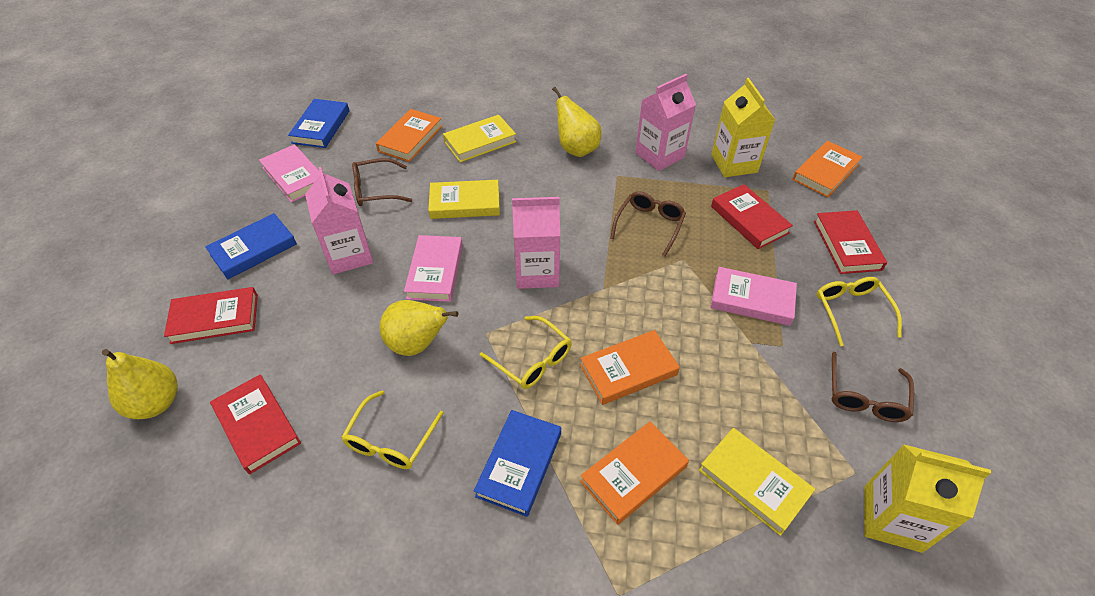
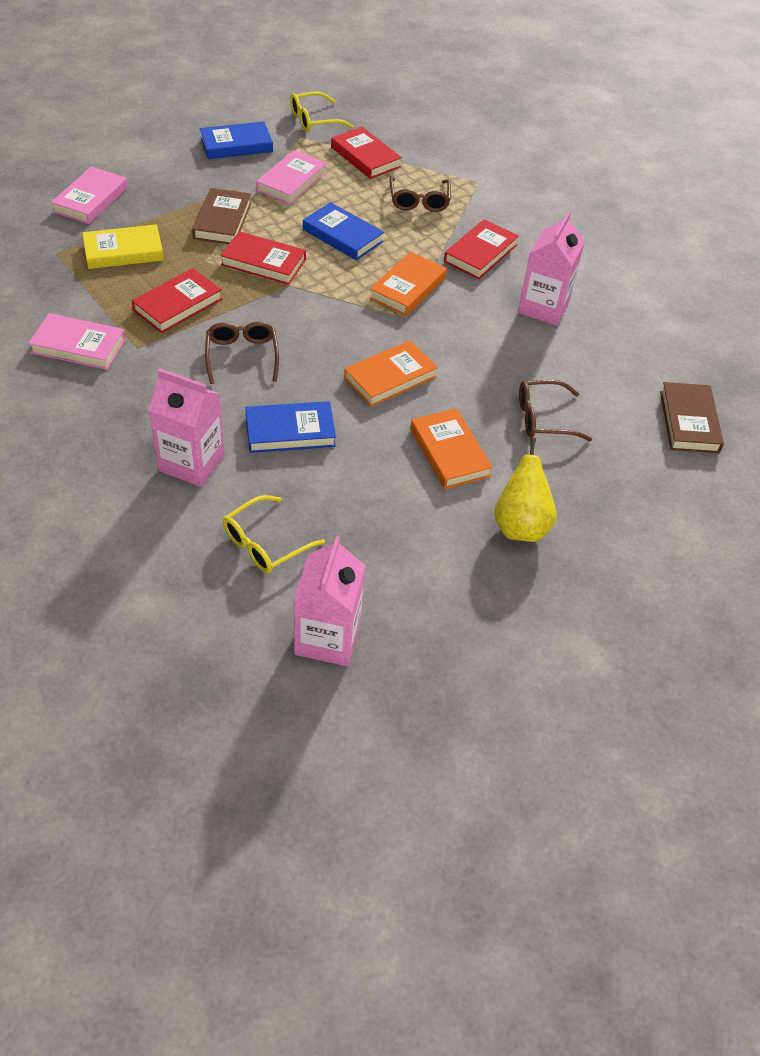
brown book: none = 0 -> [192,188,251,244] [660,382,724,453] = 2
orange book: [376,109,443,162] [580,330,680,405] [580,421,689,525] [792,141,863,198] = 4 -> [344,340,438,407] [369,252,447,316] [410,408,493,489] = 3
yellow book: [428,180,500,219] [443,115,516,162] [699,428,815,536] = 3 -> [82,224,164,269] = 1
yellow carton: [711,78,775,177] [864,444,991,553] = 2 -> none = 0
yellow glasses: [341,391,444,469] [480,316,572,389] [817,277,902,346] = 3 -> [223,495,325,573] [290,92,353,132] = 2
yellow pear: [102,349,178,419] [380,300,458,356] [552,87,601,157] = 3 -> [494,437,557,542] = 1

